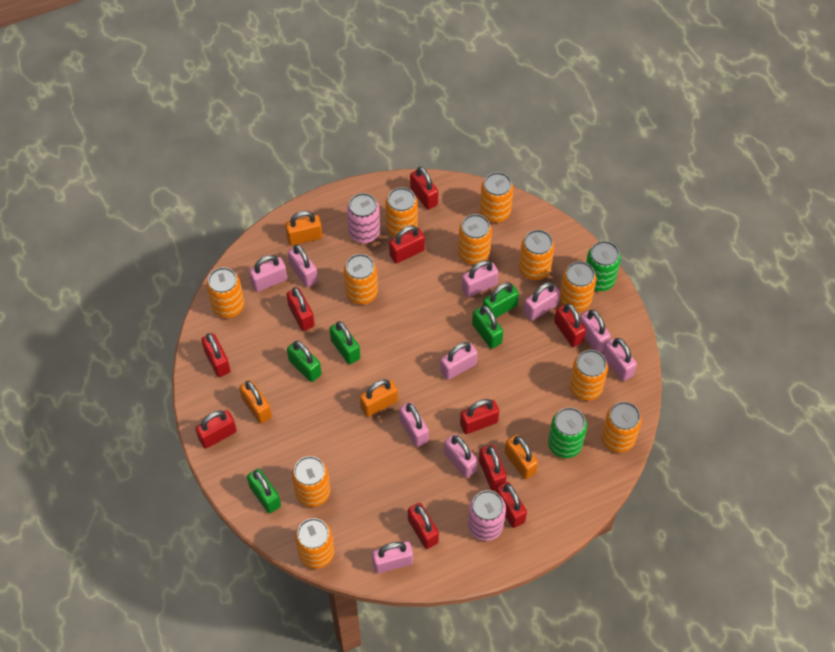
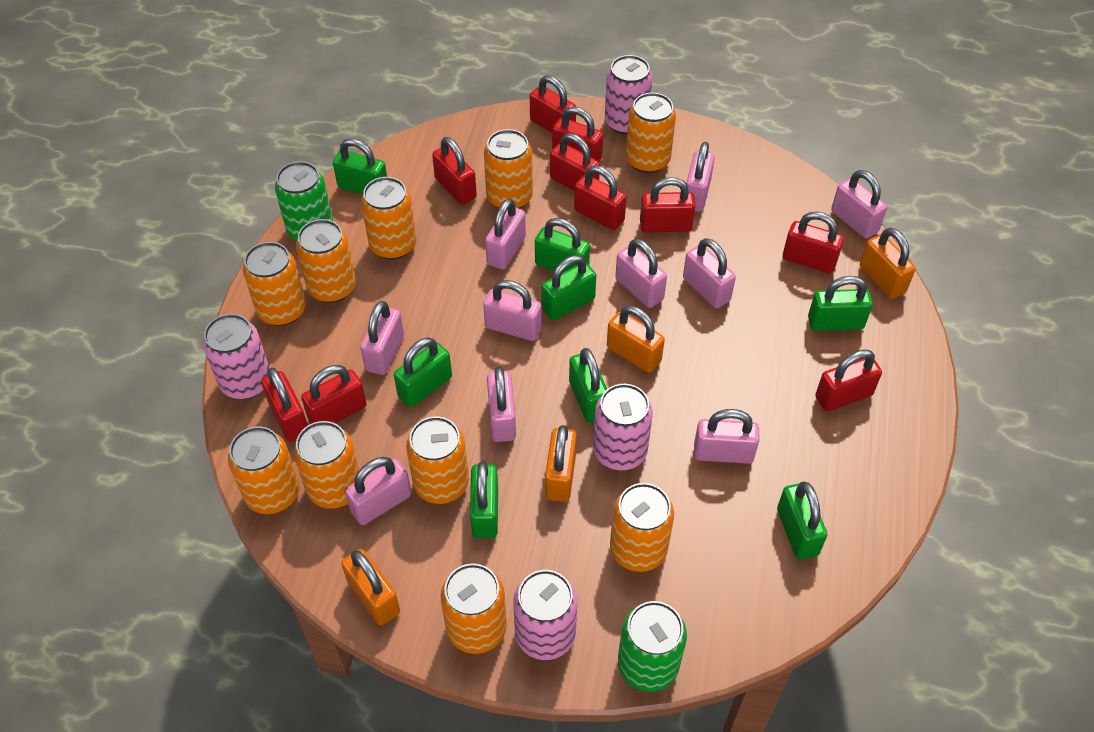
green padlock: [247,469,281,513] [287,341,322,382] [330,321,360,364] [472,305,503,349] [483,282,519,318] = 5 -> [333,138,387,194] [394,337,452,407] [470,461,498,539] [535,218,590,272] [541,255,596,320] [569,348,607,423] [777,482,827,560] [808,276,873,331] = 8
orange can: [206,267,244,318] [292,456,330,507] [295,518,335,569] [344,254,378,304] [385,187,418,236] [458,214,492,264] [480,172,514,222] [519,230,555,280] [559,261,596,312] [569,350,608,400] [601,402,642,452] = 11 -> [228,426,300,514] [243,242,306,326] [294,421,360,509] [296,219,356,303] [361,177,417,260] [406,416,469,504] [441,563,507,654] [484,129,533,209] [610,483,674,572] [626,93,676,173] = 10
pink can: [347,193,380,243] [468,490,506,541] = 2 -> [203,314,270,399] [513,570,577,660] [593,384,653,470] [605,55,653,135] = 4

